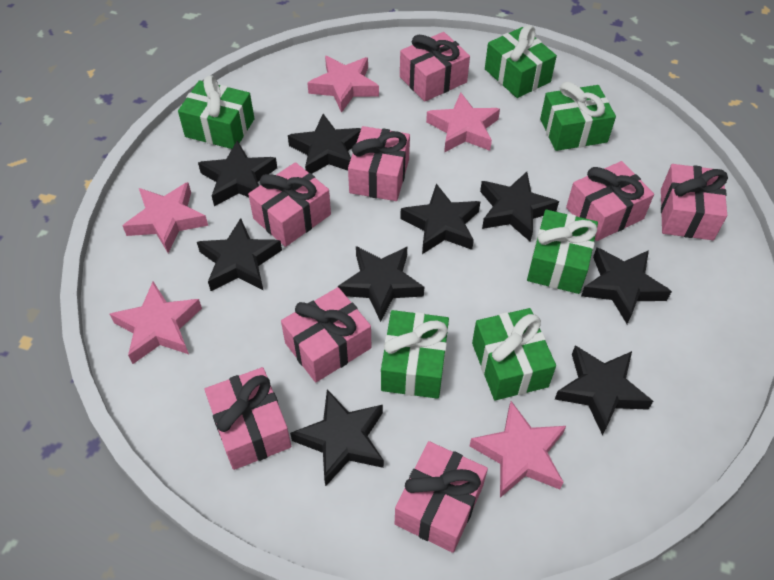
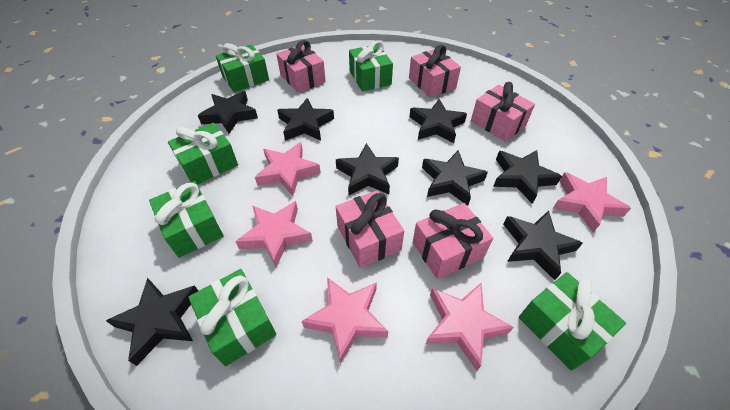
black star: [197,218,282,291] [198,140,277,206] [288,114,361,174] [290,389,384,487] [338,246,424,322] [400,184,480,254] [480,172,559,242] [555,345,653,435] [581,248,672,324] = 9 -> [106,278,198,366] [198,91,258,134] [277,98,334,141] [336,143,399,195] [409,99,467,143] [422,150,488,206] [493,150,562,204] [503,210,583,280] = 8
pink gift: [205,367,292,470] [248,162,331,247] [281,287,371,382] [348,126,410,201] [395,441,488,553] [400,32,470,102] [566,161,654,241] [661,164,728,240] = 8 -> [276,40,326,93] [336,190,404,268] [409,45,461,98] [413,203,493,279] [471,82,535,142] = 5

